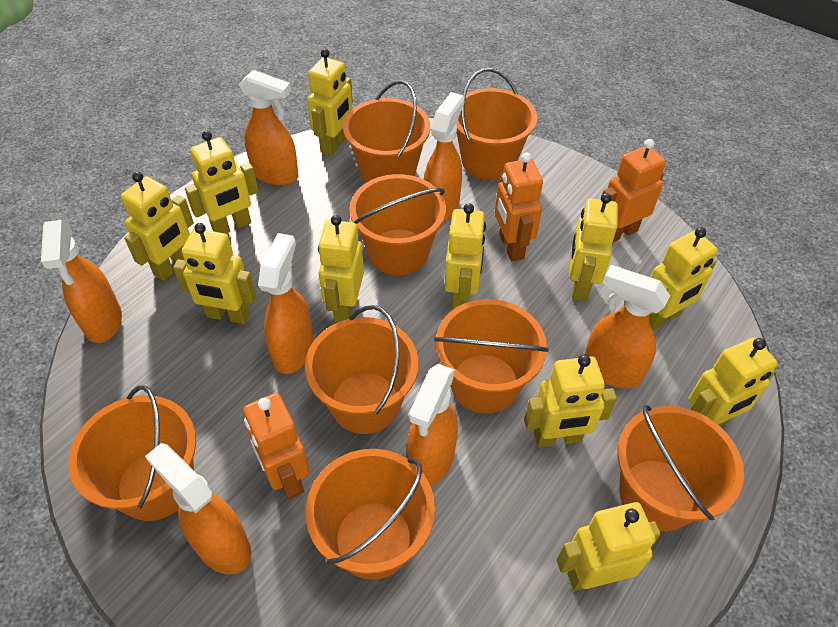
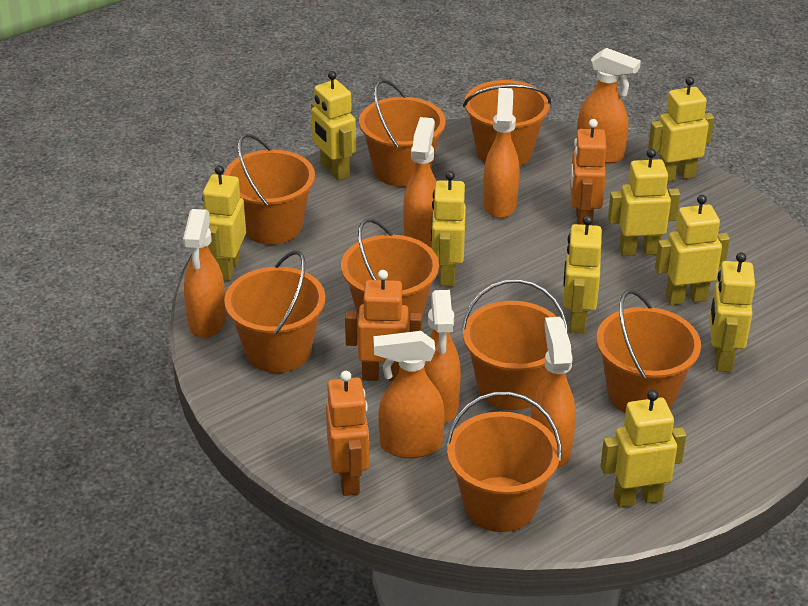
yellow robot: [121,172,194,281] [173,223,256,324] [185,131,259,234] [307,49,353,156] [318,215,364,322] [444,203,486,310] [524,355,617,448] [557,502,661,591] [569,193,618,302] [649,227,718,331] [688,338,778,425] = 11 -> [202,165,246,281] [311,71,356,181] [431,171,466,286] [563,215,602,333] [601,390,686,507] [608,149,680,256] [648,77,714,182] [655,195,730,305] [710,252,755,372] = 9

